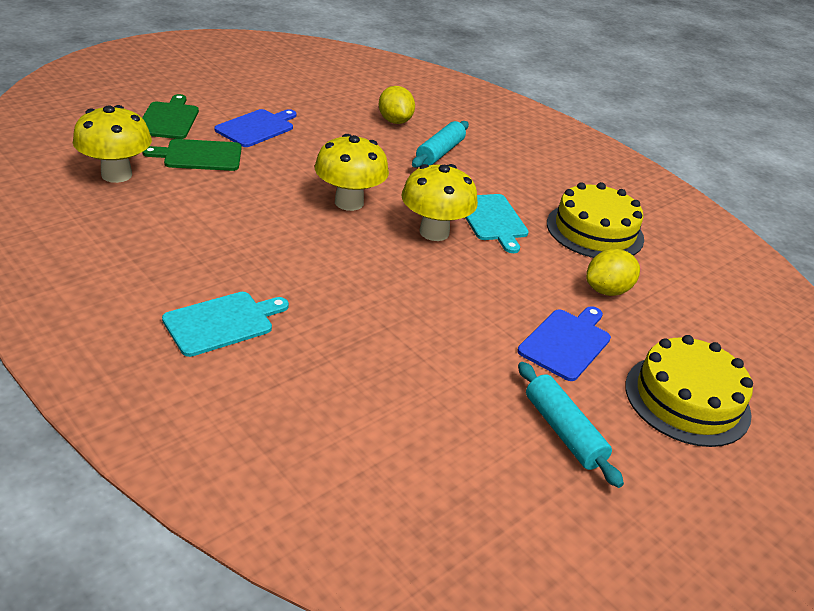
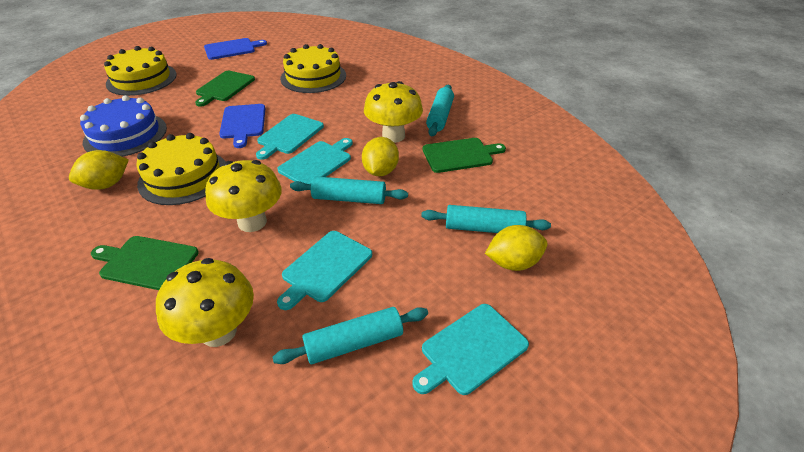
blue cake: none = 0 -> [80,95,167,157] = 1
green cutting board: [142,94,199,139] [142,139,242,171] = 2 -> [91,236,199,290] [195,71,255,107] [422,138,506,173] = 3
turquoise cutting board: [162,292,289,357] [465,194,529,253] = 2 -> [256,114,324,160] [277,138,353,184] [277,231,372,310] [412,304,529,395] = 4
turquoise rolling pin: [412,121,469,168] [518,362,624,488] = 2 -> [273,307,428,364] [290,176,408,204] [421,205,551,233] [426,85,454,137] = 4
yellow cake: [547,182,644,258] [625,335,753,447] = 2 -> [104,46,177,96] [136,133,226,205] [280,44,346,93] = 3
yellow lemon: [379,86,415,124] [586,249,640,296] = 2 -> [69,150,129,190] [362,137,399,176] [485,225,548,271] = 3

